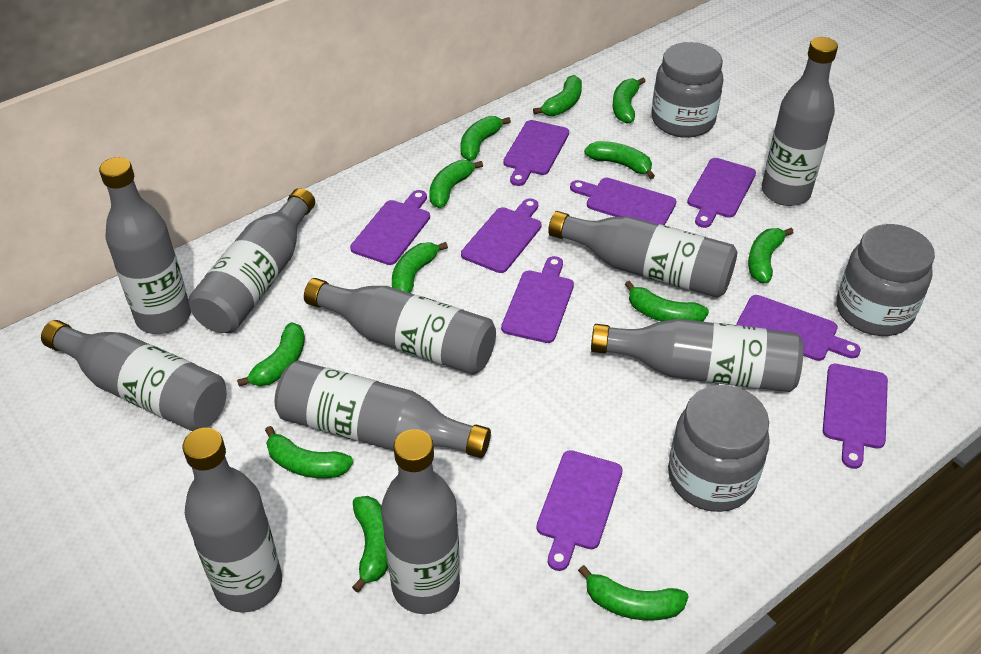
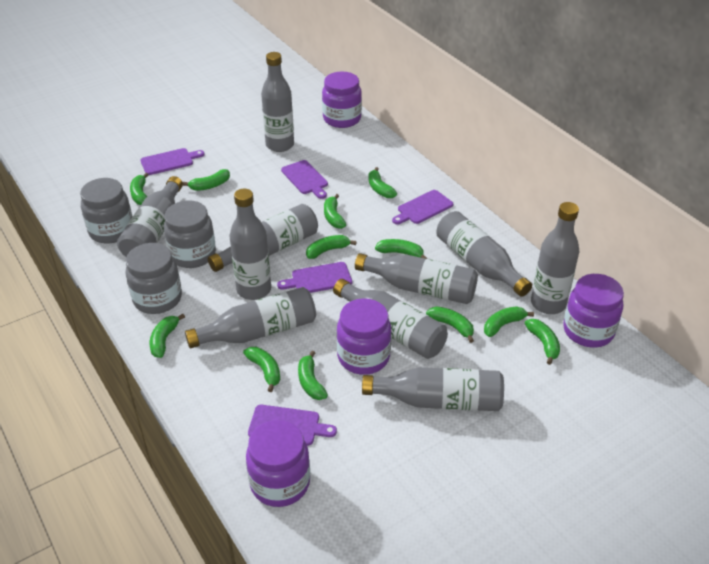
purple cutting board: [350,190,430,265] [461,198,541,273] [501,256,574,343] [503,120,569,186] [536,450,623,571] [570,178,677,225] [687,158,756,228] [736,295,861,361] [823,364,888,469] = 9 -> [140,148,205,175] [248,405,337,446] [277,262,352,293] [281,160,328,199] [392,190,453,224] = 5
purple jar: none = 0 -> [246,420,310,507] [322,72,362,128] [337,298,391,375] [563,274,624,348] = 4

